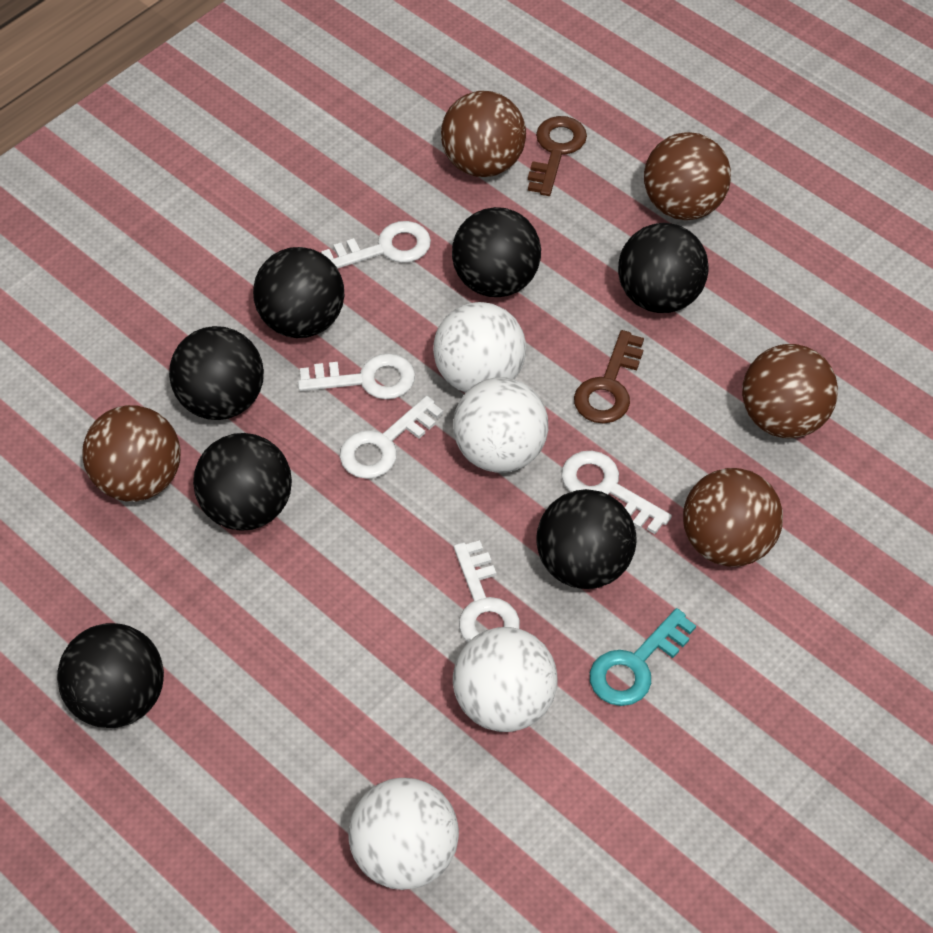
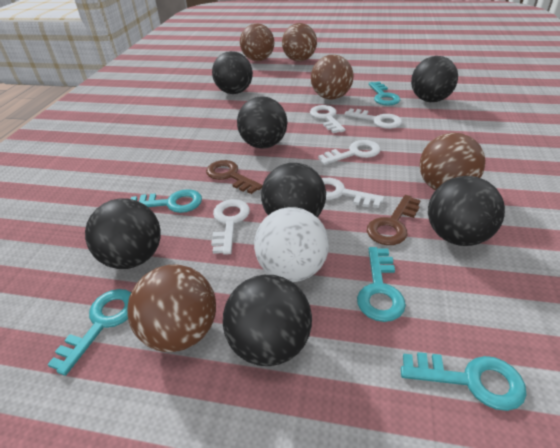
turquoise key: [590,608,696,706] = 1 -> [47,289,131,376] [131,189,202,213] [357,247,406,322] [369,82,400,106] [401,352,527,411] = 5
white ball: [348,778,459,890] [433,302,526,393] [453,377,548,473] [453,627,558,732] = 4 -> [254,207,329,282] = 1

